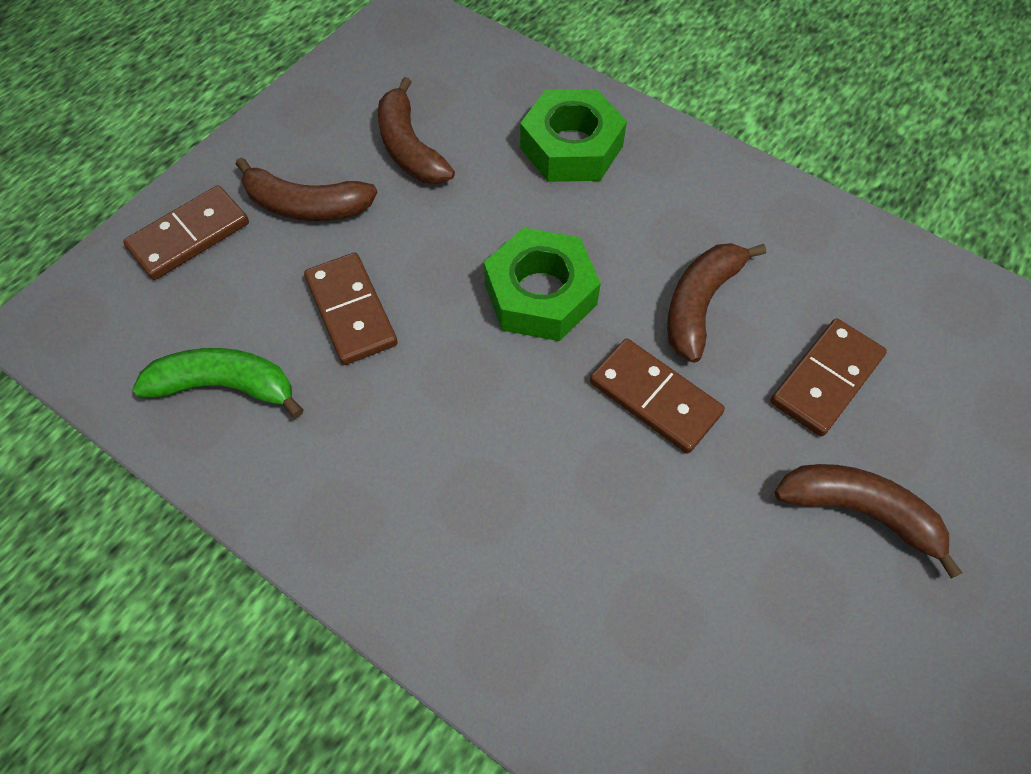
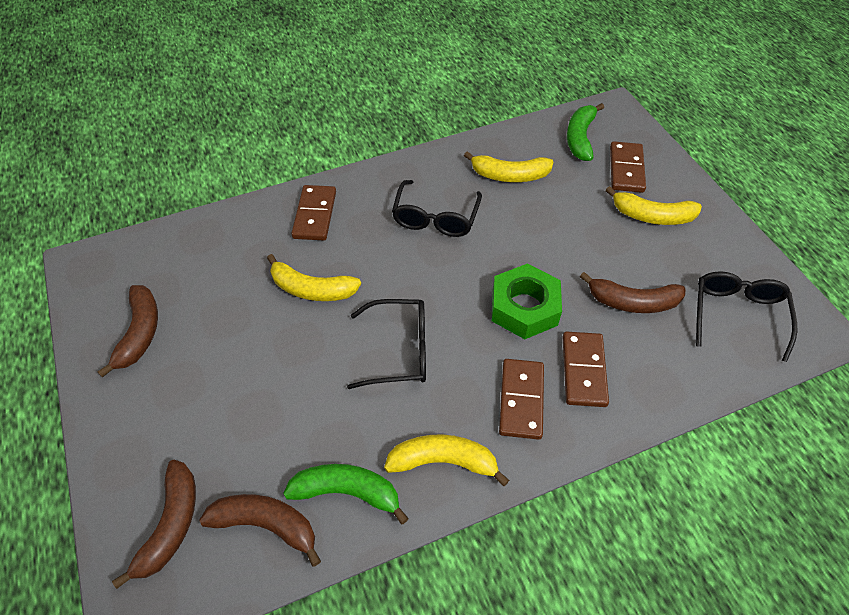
black glasses: none = 0 -> [347,299,426,389] [392,180,482,237] [696,271,797,362] = 3
green banana: [133,348,304,418] = 1 -> [283,464,409,524] [567,103,604,161] = 2
green nut: [484,228,601,341] [520,89,627,182] = 2 -> [492,264,562,339] = 1
yellow banana: none = 0 -> [267,254,361,301] [384,434,509,486] [464,151,554,182] [606,186,702,225] = 4

